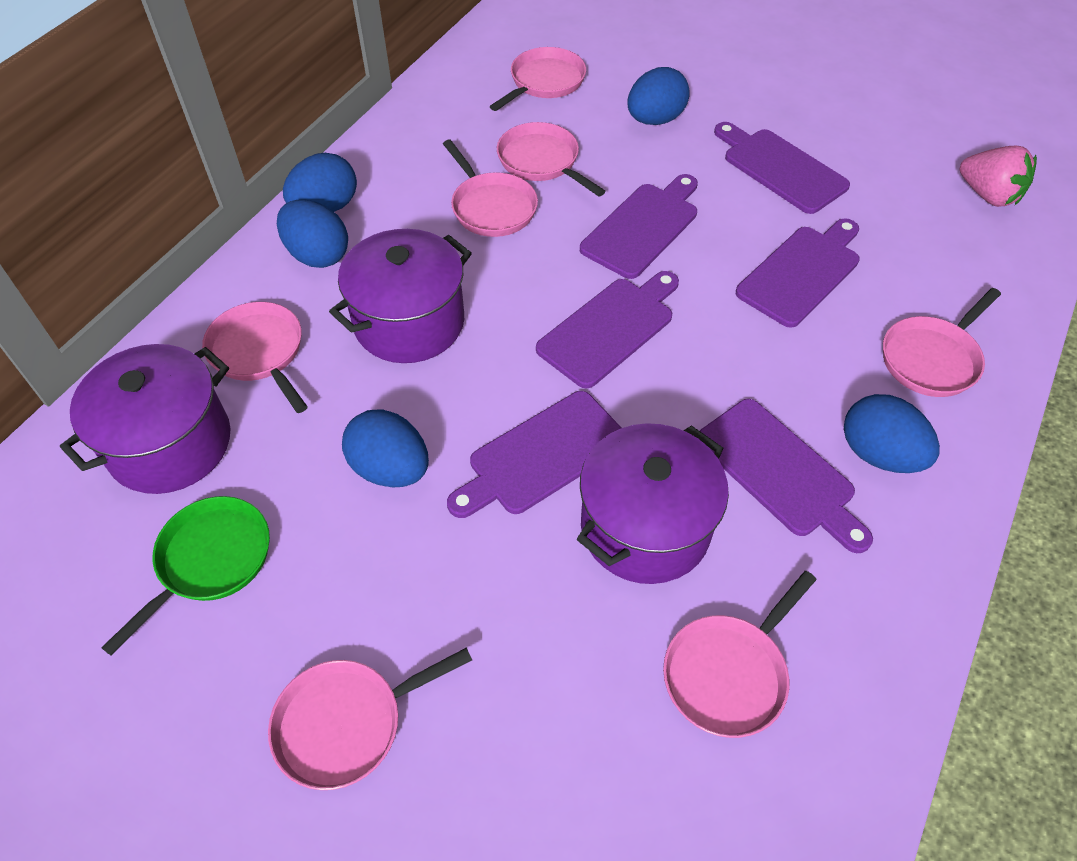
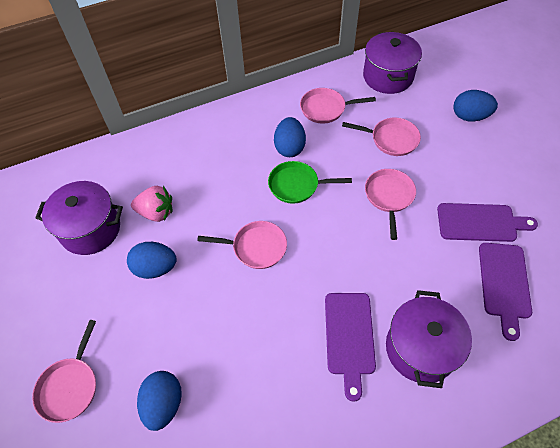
blue egg: [277,200,348,268] [283,153,357,212] [342,409,429,487] [628,67,690,125] [844,394,940,473] = 5 -> [127,242,177,279] [137,371,182,431] [274,117,306,157] [454,90,498,121] = 4
pink pan: [202,302,308,413] [268,648,472,790] [443,140,538,237] [490,47,586,111] [497,122,606,197] [663,571,817,738] [883,288,1001,397] = 7 -> [32,320,96,423] [197,221,287,269] [300,88,376,124] [342,118,421,156] [365,169,416,240] = 5
purple cutting board: [447,391,621,518] [536,271,679,389] [580,174,698,279] [700,399,873,553] [714,122,850,214] [736,218,860,328] = 6 -> [325,293,376,402] [437,203,538,242] [479,243,532,341] = 3

